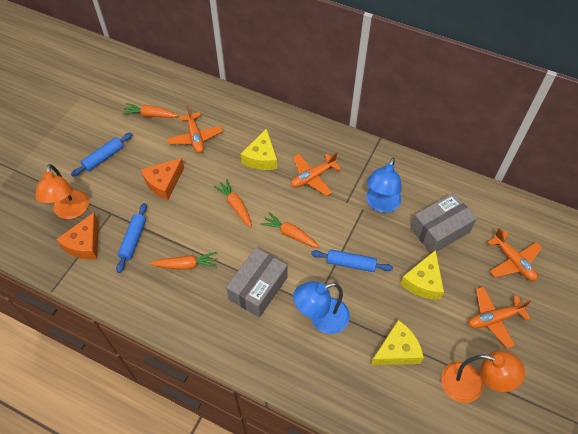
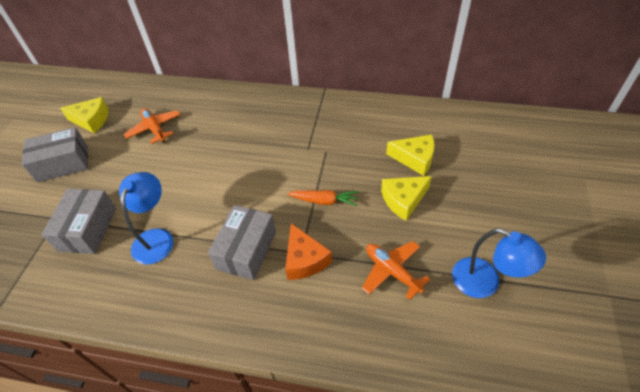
blue rolling pin: [71,133,132,177] [116,203,147,273] [311,249,393,272] = 3 -> none = 0
grey box: [226,247,287,318] [410,193,477,253] = 2 -> [22,127,88,183] [41,189,116,254] [208,205,276,280] = 3
orange carrot: [122,103,179,118] [150,252,217,270] [213,179,252,227] [260,212,320,248] = 4 -> [287,190,359,206] = 1
orange cheese: [56,213,99,259] [141,158,184,200] = 2 -> [285,223,332,280] = 1
orange lamp: [35,164,89,219] [441,351,525,403] = 2 -> none = 0
orange plane: [167,105,223,153] [291,152,341,196] [468,286,531,349] [487,228,542,281] = 4 -> [124,108,181,144] [362,241,430,300] = 2

